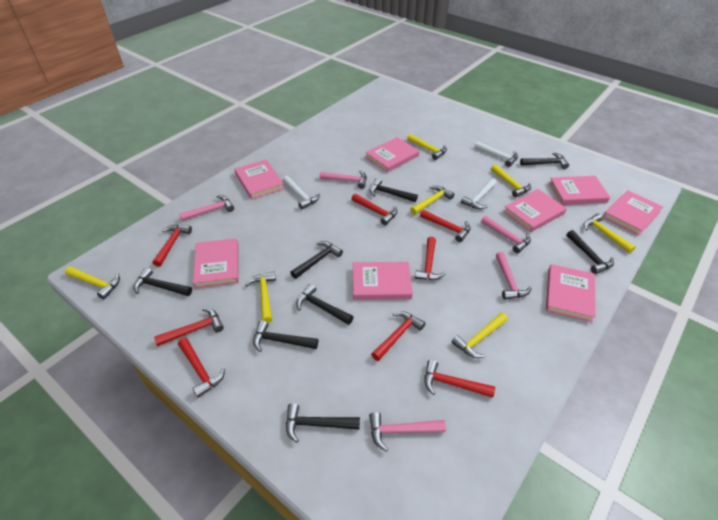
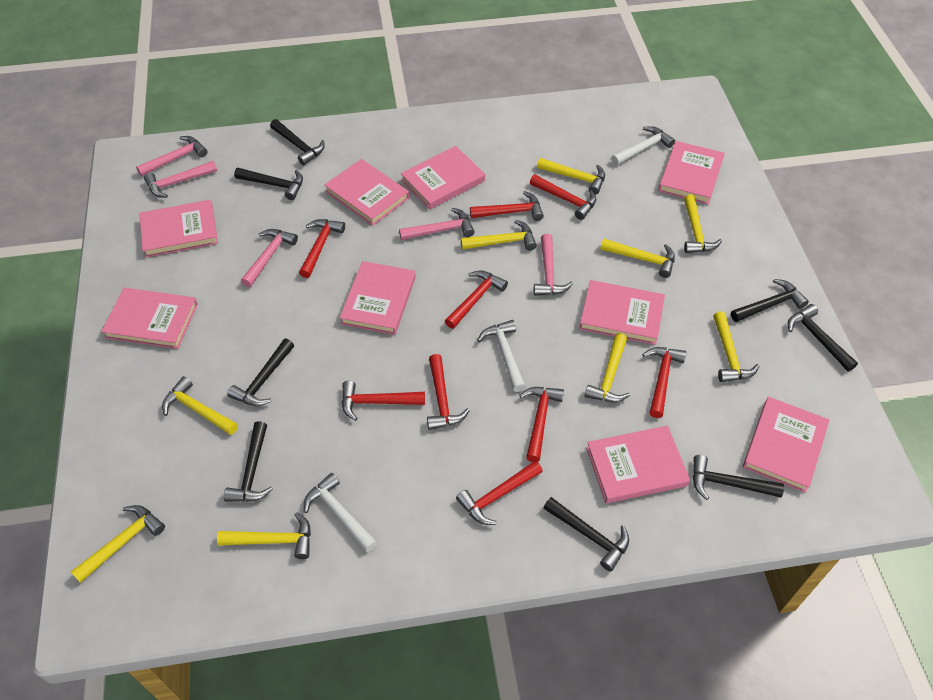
pink book: [193,238,239,288] [234,159,285,199] [353,262,413,300] [365,137,420,172] [503,189,567,232] [546,264,596,322] [549,176,610,205] [603,190,663,235] = 8 -> [101,288,198,349] [139,200,218,258] [324,159,409,226] [339,261,416,335] [401,146,485,209] [579,280,665,345] [586,426,690,503] [658,141,725,204] [743,397,829,493] = 9
red hammer: [153,225,192,267] [154,308,224,346] [178,338,225,398] [352,194,398,225] [371,311,425,361] [415,237,445,280] [420,210,471,242] [424,360,495,398] = 8 -> [299,219,345,278] [342,381,425,421] [427,354,470,430] [445,270,508,329] [456,461,543,525] [470,191,544,221] [519,387,564,462] [530,174,596,220] [642,347,686,418] = 9
yellow hammer: [65,266,120,299] [245,272,276,323] [407,134,447,160] [410,186,454,215] [452,313,508,358] [491,164,531,197] [584,214,636,253] = 7 -> [71,505,165,583] [162,376,238,435] [217,512,311,559] [461,220,537,251] [537,158,605,195] [585,333,630,403] [600,239,675,278] [684,194,722,253] [713,311,760,382] = 9

